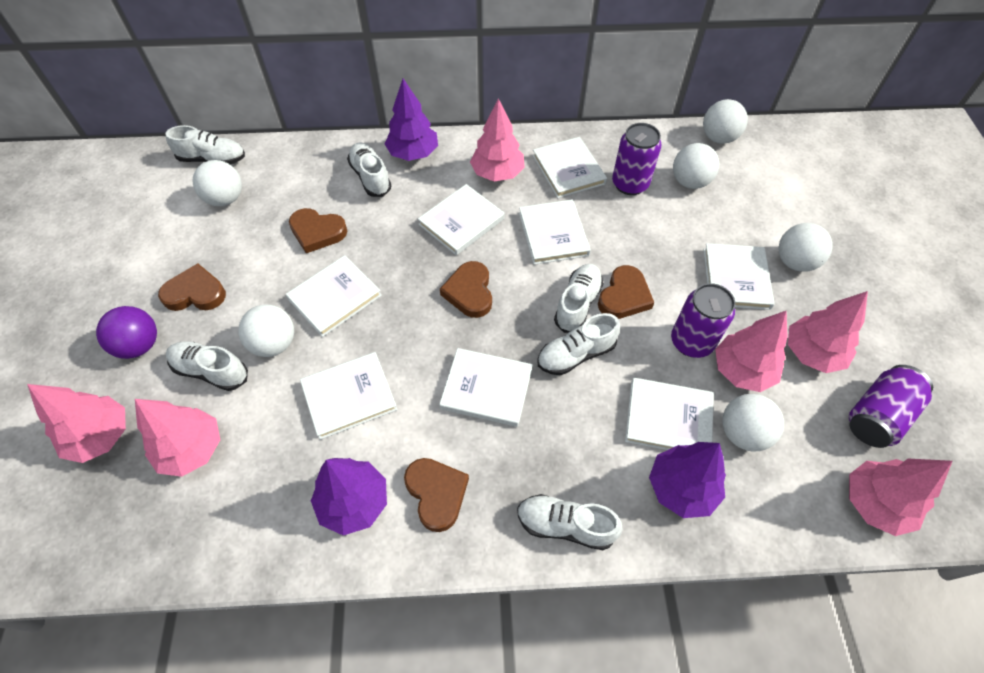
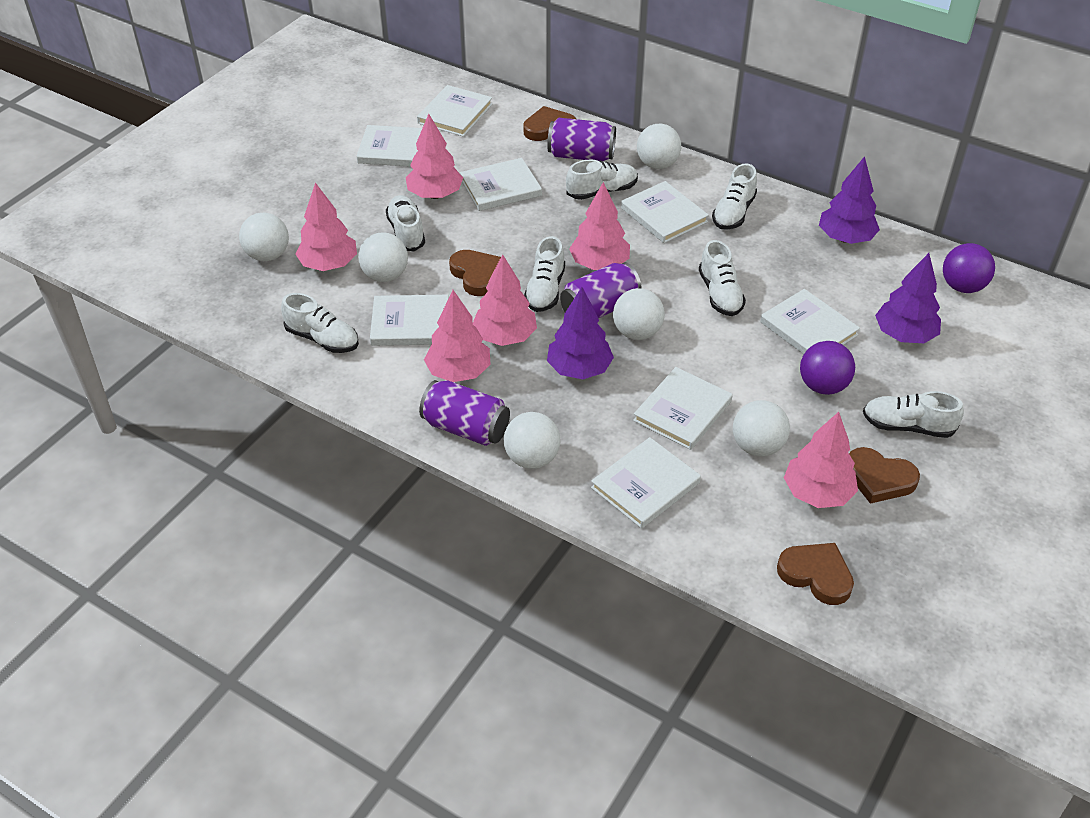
brown heart: [158,263,226,311] [289,208,347,253] [404,458,469,532] [440,261,492,318] [598,265,654,319] = 5 -> [449,250,501,296] [523,106,576,141] [777,543,854,605] [849,447,920,504] = 4
purple ball: [96,306,157,359] = 1 -> [800,341,855,395] [943,243,995,293] = 2
white shoe: [166,125,245,164] [166,341,248,391] [347,142,391,197] [517,494,623,550] [537,313,620,375] [554,264,603,333] = 6 -> [281,293,359,353] [386,195,425,251] [524,236,565,312] [566,160,638,200] [699,240,746,316] [712,163,757,230] [863,391,964,438] = 7

